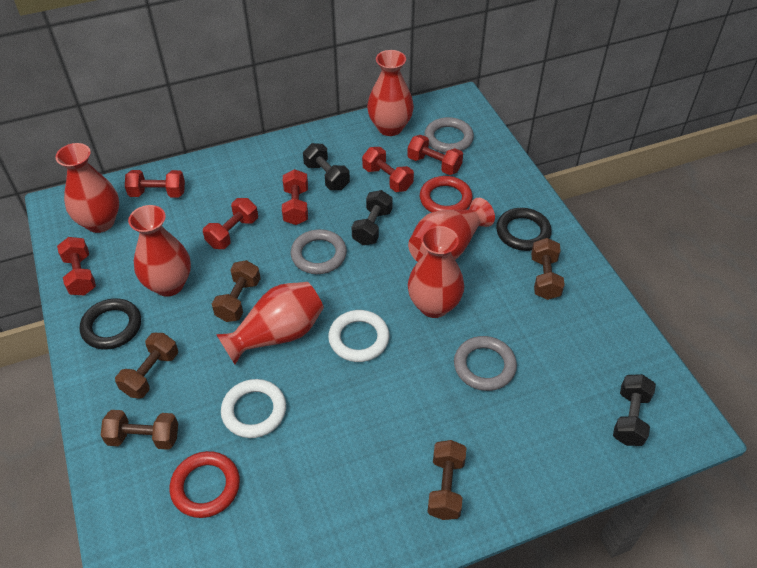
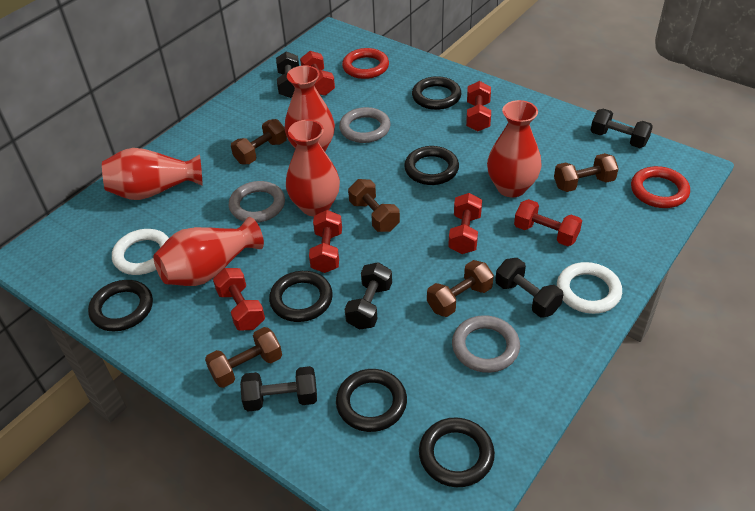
black dumbbell: [303,143,350,190] [351,190,393,245] [613,374,656,446] = 3 -> [240,366,317,411] [276,51,299,98] [345,262,392,330] [495,258,564,318] [591,109,653,148] = 5
black ring: [80,298,141,350] [496,208,552,251] = 2 -> [88,280,153,331] [269,271,333,322] [336,369,407,432] [404,146,459,185] [412,76,461,110] [419,417,495,487] = 6
red vase: [55,143,119,233] [128,205,191,297] [216,282,324,365] [367,50,414,136] [408,198,495,262] [408,226,464,318] = 6 -> [102,148,203,200] [153,217,264,286] [285,65,335,151] [286,120,340,217] [487,100,541,198] = 5

